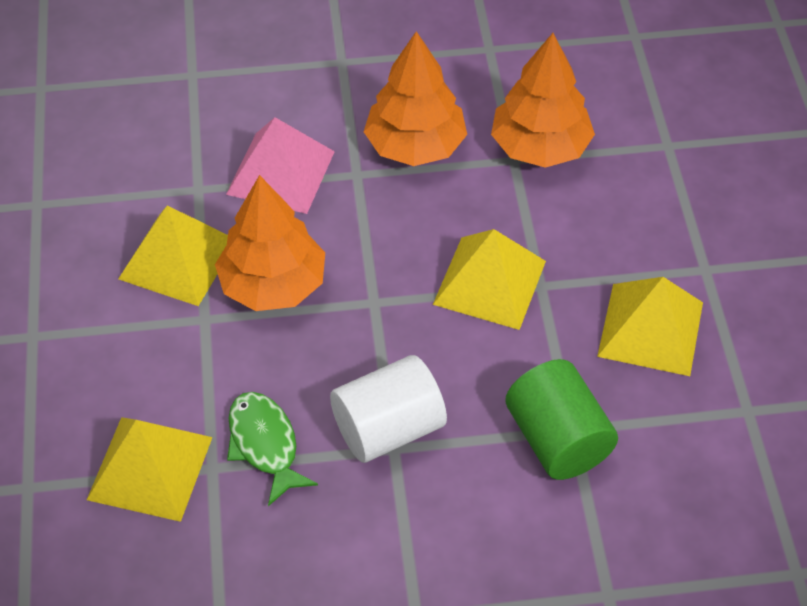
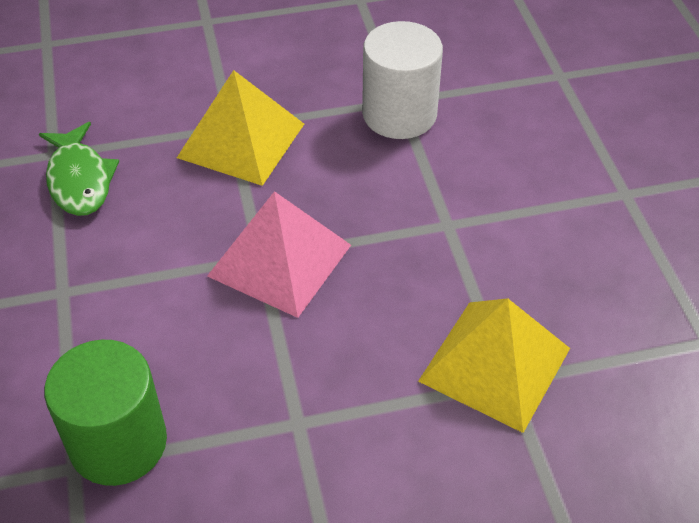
orange tree: [215,175,325,311] [364,31,467,166] [491,33,595,168] = 3 -> none = 0
yellow pyramid: [87,417,213,522] [118,205,228,306] [433,229,546,330] [597,277,703,376] = 4 -> [177,70,304,186] [418,298,570,433] = 2

